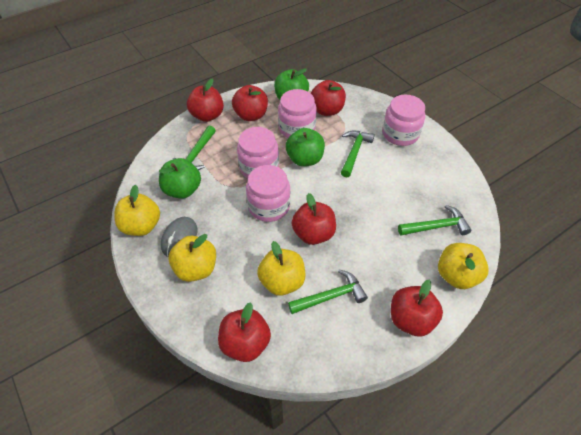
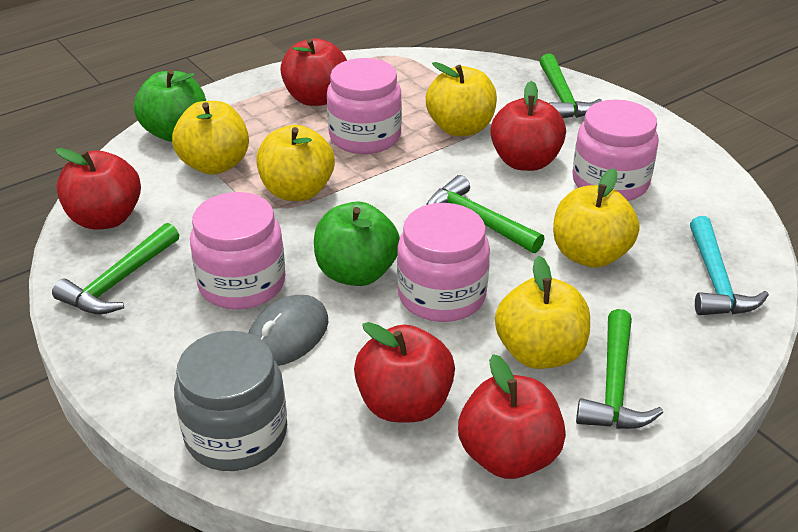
green apple: [159,158,201,199] [274,68,309,100] [286,128,325,166] = 3 -> [134,70,206,142] [314,202,400,286] = 2
grey jar: none = 0 -> [174,331,287,471] = 1
red apple: [187,79,224,122] [218,302,271,362] [232,85,268,121] [292,193,336,245] [311,80,346,116] [391,280,443,337] = 6 -> [56,148,141,230] [280,38,347,106] [354,322,455,422] [458,354,566,479] [490,81,566,171] = 5
turquoise hammer: none = 0 -> [690,216,769,315] = 1
yellow apple: [114,185,160,236] [168,234,216,282] [257,241,305,296] [438,243,489,289] = 4 -> [172,101,249,175] [256,125,335,201] [426,62,497,136] [495,256,590,369] [553,169,639,268] = 5

